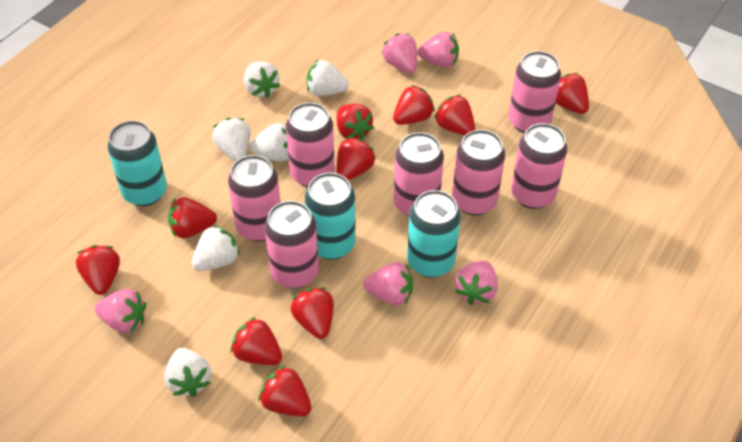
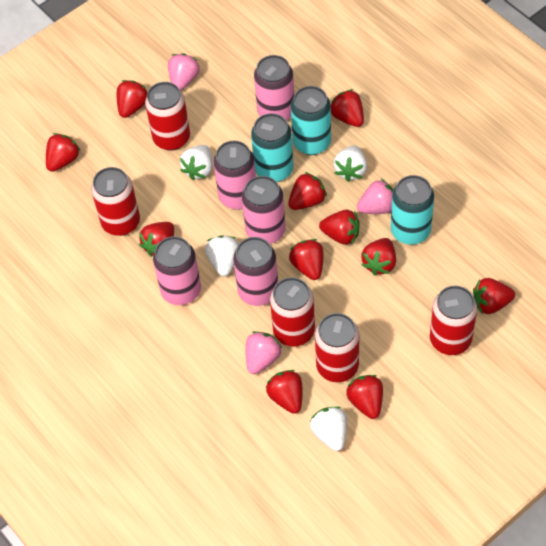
pink can: [228,155,281,242] [264,201,319,288] [286,102,335,187] [394,132,444,217] [452,130,505,215] [509,51,561,133] [511,123,568,209] = 7 -> [153,236,201,305] [213,141,256,210] [233,237,278,306] [242,176,286,244] [254,55,294,121] = 5
pink strawberry: [95,289,146,333] [363,262,413,306] [382,33,417,73] [418,32,459,68] [455,261,498,305] = 5 -> [168,53,200,90] [246,331,282,374] [357,179,393,214] = 3
red can: none = 0 -> [91,167,140,236] [145,82,190,151] [270,277,315,347] [315,313,359,382] [430,285,477,355] = 5
red strawberry: [76,245,120,295] [168,197,217,238] [231,317,282,365] [259,365,311,416] [291,287,334,339] [337,104,374,140] [337,137,376,180] [393,85,435,125] [434,95,475,135] [556,73,589,114] = 10 -> [46,133,80,172] [117,80,148,118] [139,222,174,257] [266,370,302,414] [288,172,327,210] [289,239,323,280] [319,210,360,245] [331,89,364,127] [346,375,383,419] [361,238,396,275] [473,278,515,314] = 11
white strawberry: [164,348,211,397] [192,225,240,271] [212,118,251,161] [244,61,280,98] [250,123,289,162] [307,60,349,96] = 6 -> [180,145,213,180] [205,235,239,276] [310,407,347,451] [333,145,367,182] = 4

